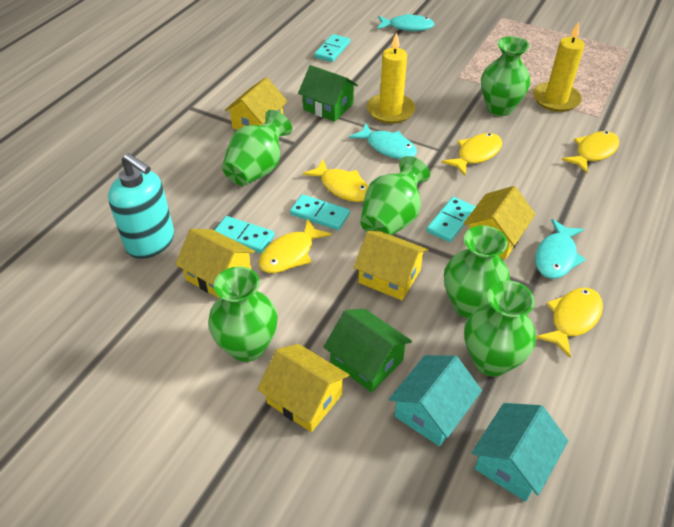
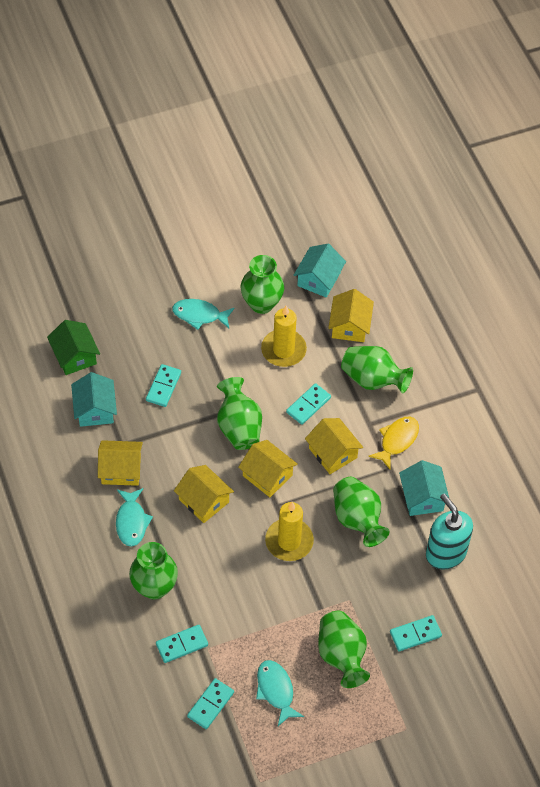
green house: [298,65,358,122] [324,309,412,393] = 2 -> [47,320,100,375] = 1
turquoise domino: [215,216,275,253] [290,194,350,230] [314,34,350,62] [426,197,476,242] = 4 -> [146,364,181,407] [156,625,208,663] [187,678,234,729] [286,383,331,425] [390,615,442,651] = 5
turquoise house: [389,355,482,446] [471,403,568,502] = 2 -> [71,372,117,427] [294,244,346,298] [399,460,449,516] = 3
yellow fish: [259,218,332,273] [303,160,368,202] [442,133,502,176] [536,288,603,357] [561,131,619,173] = 5 -> [368,416,419,469] = 1

